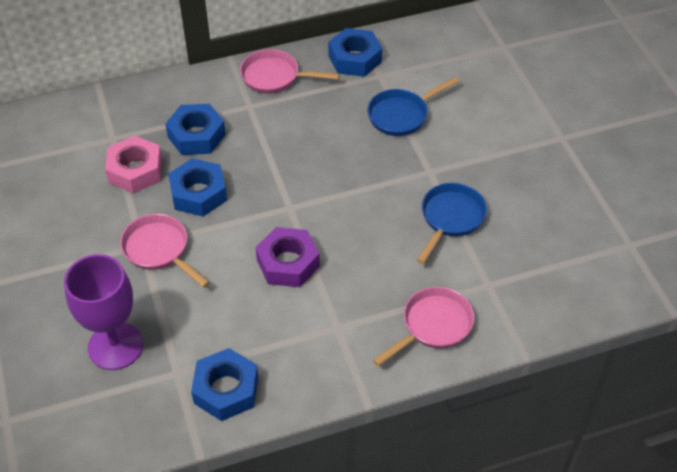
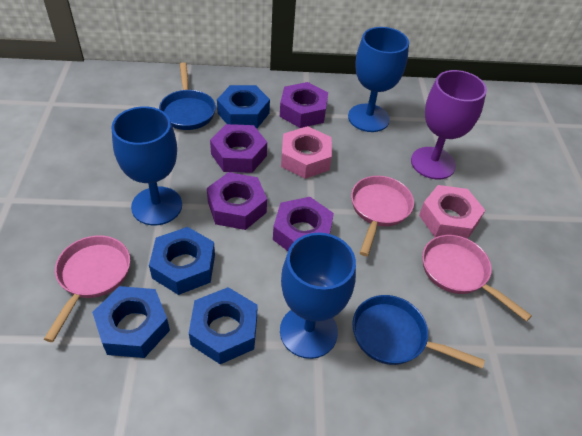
blue goblet: none = 0 -> [111,106,182,225] [280,233,356,359] [348,27,409,132] = 3
pink nut: [105,135,162,193] = 1 -> [281,126,332,179] [419,185,485,239] = 2
purple nut: [255,227,320,287] = 1 -> [207,172,267,230] [210,124,267,173] [273,197,334,251] [280,82,328,128] = 4

